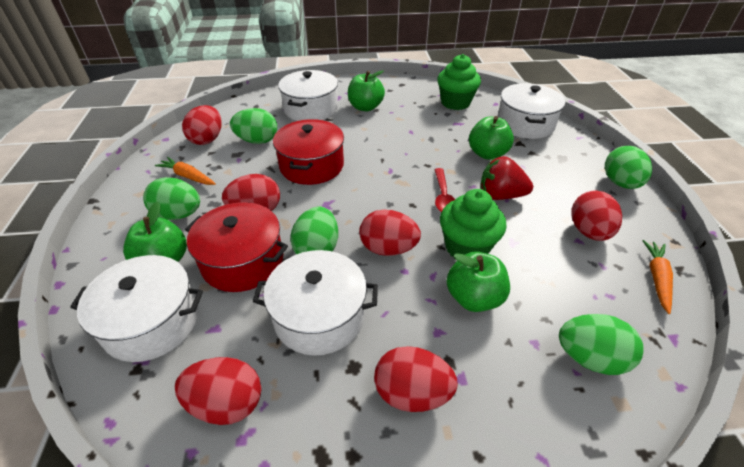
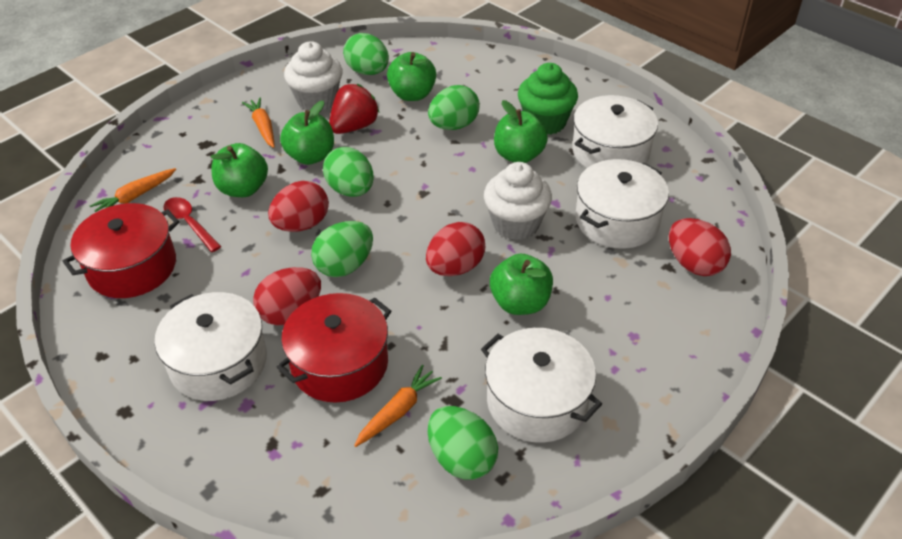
green apple: [123,202,187,262] [348,70,385,111] [446,251,510,312] [469,116,514,160] = 4 -> [211,143,268,197] [280,101,334,165] [387,52,436,101] [490,254,553,315] [494,100,548,163] = 5
green cupcake: [437,54,481,110] [440,189,507,259] = 2 -> [518,63,578,135] = 1
orange carrot: [155,157,216,185] [642,240,673,314] = 2 -> [90,168,176,212] [242,98,275,148] [354,365,442,447] = 3
red egg: [175,357,261,425] [182,105,222,145] [222,174,280,211] [359,210,421,256] [374,346,458,412] [572,191,622,241] = 6 -> [253,267,321,325] [268,181,329,232] [426,222,485,276] [669,218,731,276] = 4
white cupcake: none = 0 -> [284,41,343,111] [484,162,552,240] = 2

